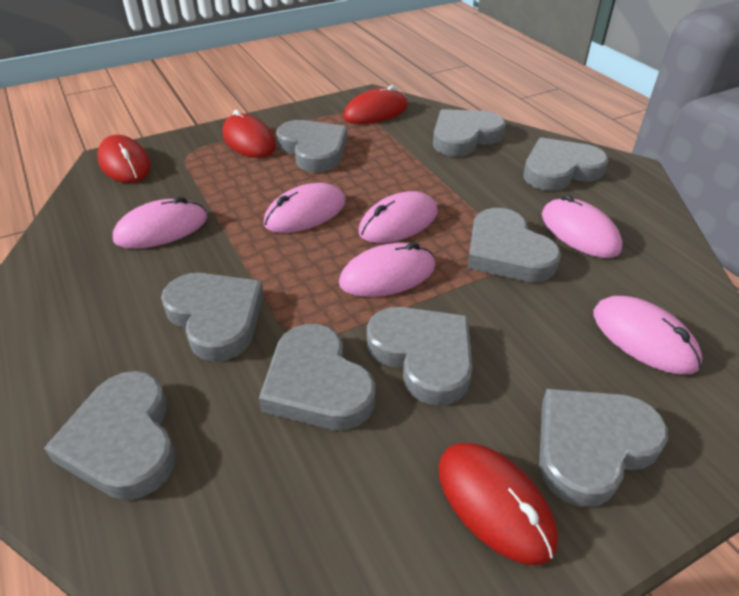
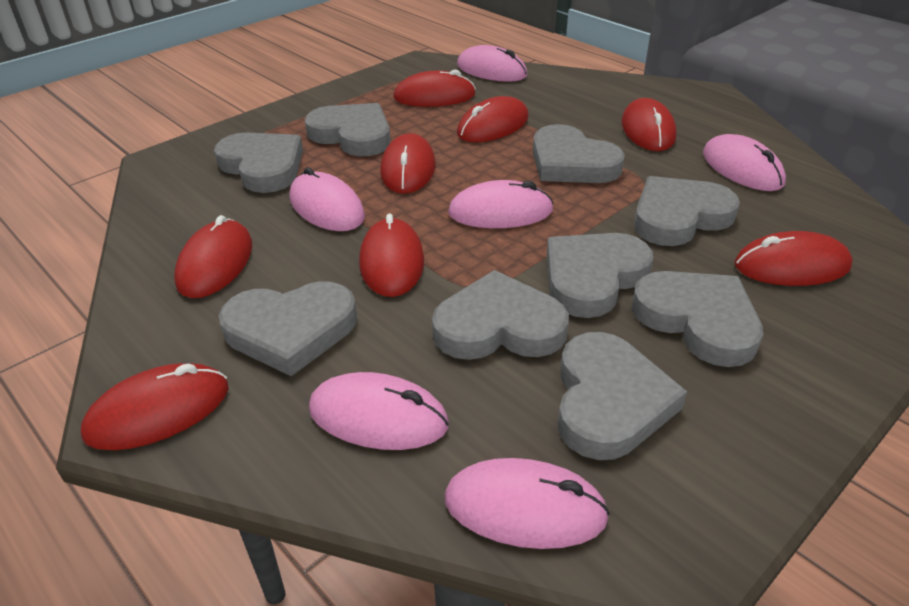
red mouse: [97,135,151,183] [222,110,276,158] [343,85,408,124] [438,443,558,565] = 4 -> [81,363,229,450] [174,215,252,298] [359,213,424,297] [380,133,435,194] [393,70,476,107] [457,96,529,142] [622,98,676,151] [734,231,853,286] = 8

